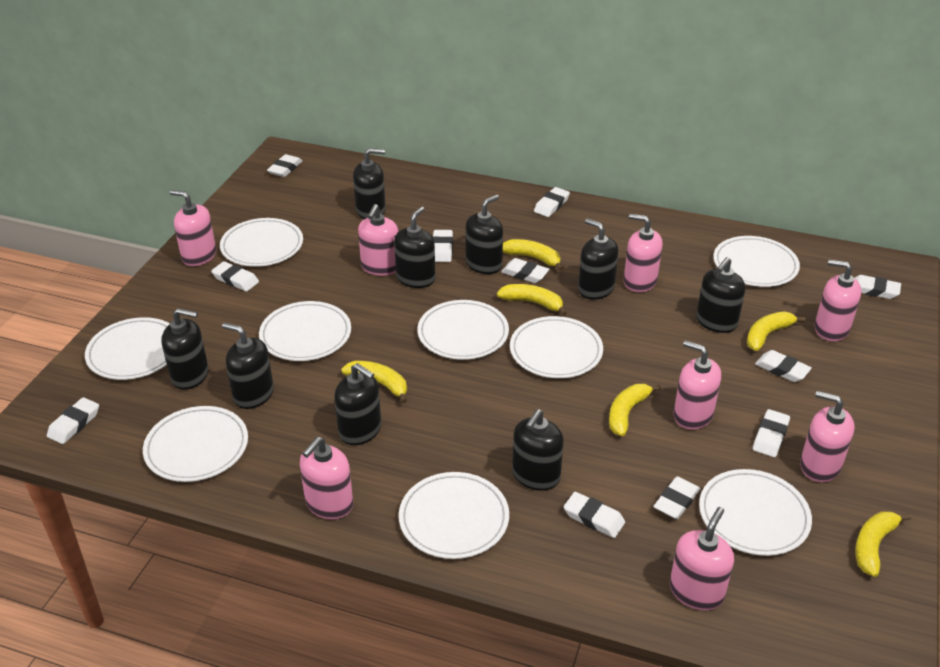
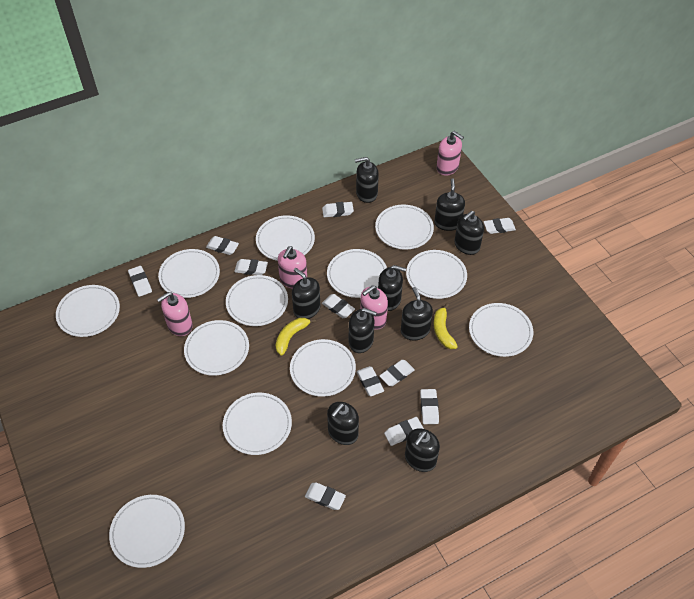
pink soap dispenser: [170,190,216,266] [300,437,353,519] [358,204,398,276] [624,214,663,292] [670,507,734,610] [674,340,721,430] [800,391,854,482] [814,260,861,341] = 8 -> [157,292,193,336] [278,246,307,289] [360,285,388,330] [436,131,464,176] = 4
white plate: [85,317,170,380] [143,406,248,482] [220,218,303,267] [259,301,351,361] [399,472,509,559] [417,300,509,360] [510,316,603,378] [699,469,812,556] [713,236,800,287] = 9 -> [56,285,120,337] [109,495,185,568] [158,249,220,298] [184,320,249,376] [223,393,292,455] [226,275,288,326] [256,215,315,261] [290,339,356,397] [327,249,387,298] [375,205,434,250] [406,250,467,299] [469,303,533,357] = 12
yellow banana: [341,361,407,403] [497,284,567,316] [503,239,563,271] [609,384,661,436] [747,312,806,351] [855,511,911,577] = 6 -> [275,318,316,356] [434,304,458,349] = 2

